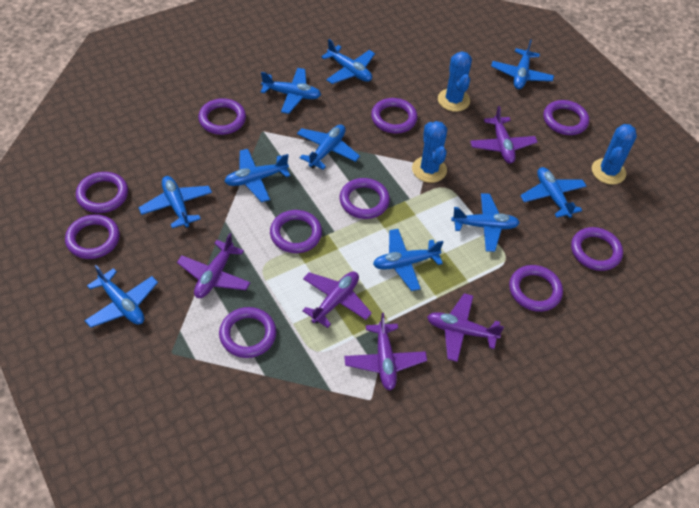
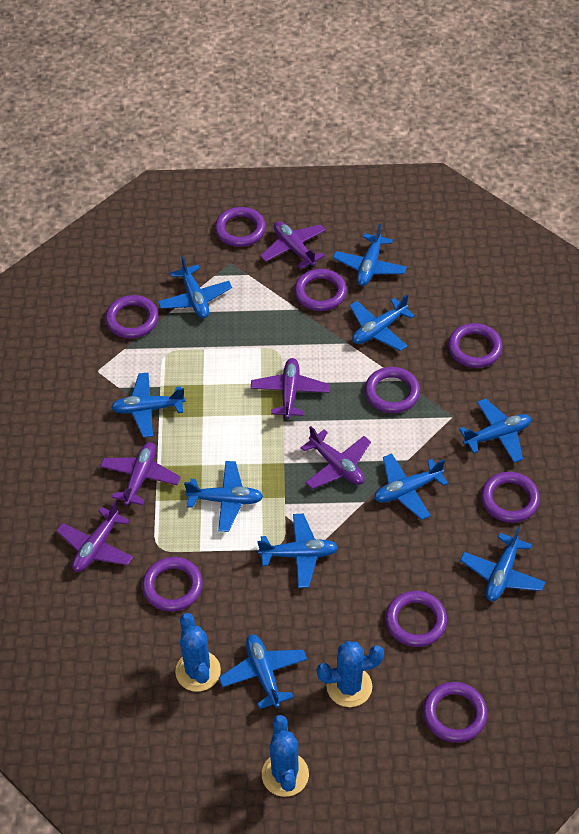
purple ring: [65,214,120,259] [76,172,128,213] [198,98,246,135] [219,307,276,358] [270,210,322,253] [340,178,390,219] [371,98,418,133] [509,265,563,312] [543,100,589,135] [571,227,623,271] = 10 -> [105,295,159,338] [142,557,203,612] [215,207,266,247] [294,269,347,311] [365,367,420,413] [385,591,447,647] [423,682,487,742] [448,323,503,368] [481,472,540,523] = 9

